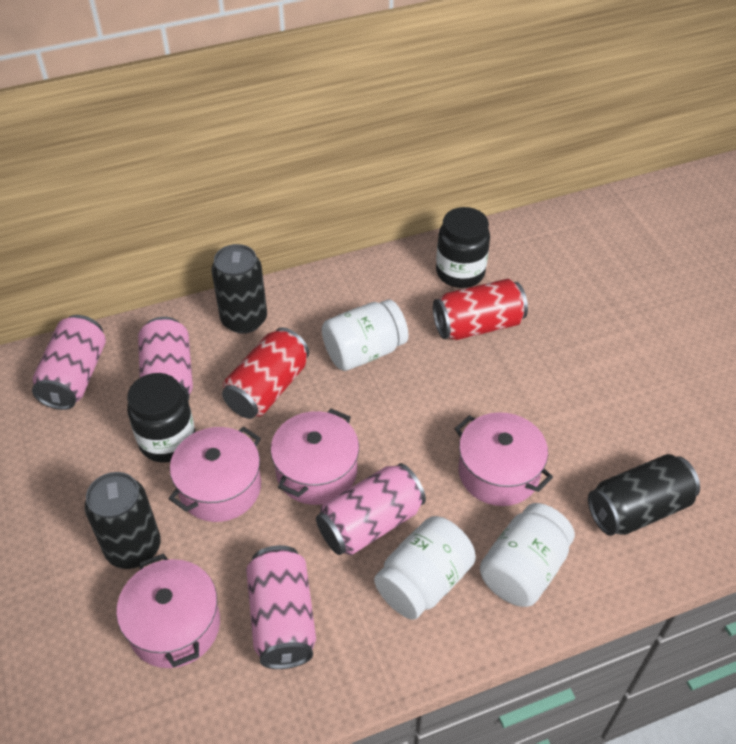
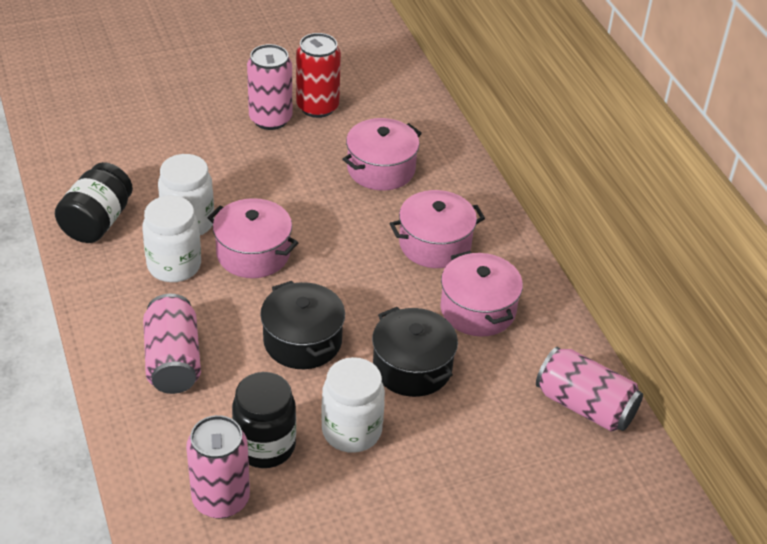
black can: [85,472,161,569] [211,244,267,334] [588,454,700,536] = 3 -> none = 0
black pot: none = 0 -> [260,281,345,369] [372,307,458,397] = 2
red can: [222,328,309,419] [433,279,528,340] = 2 -> [296,33,341,118] = 1

